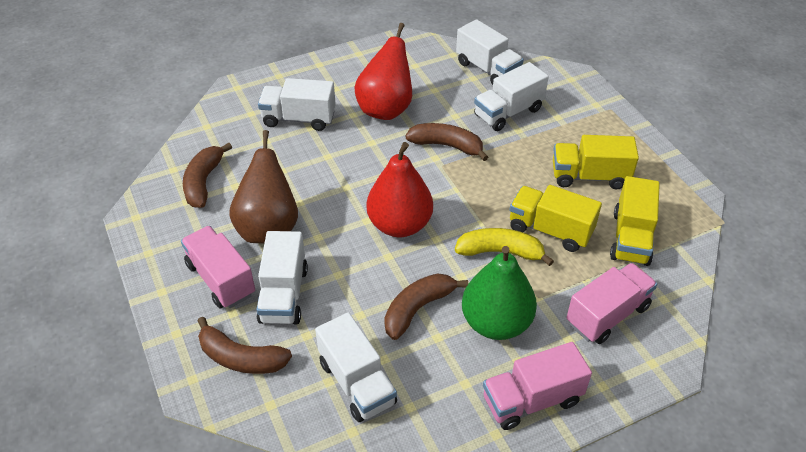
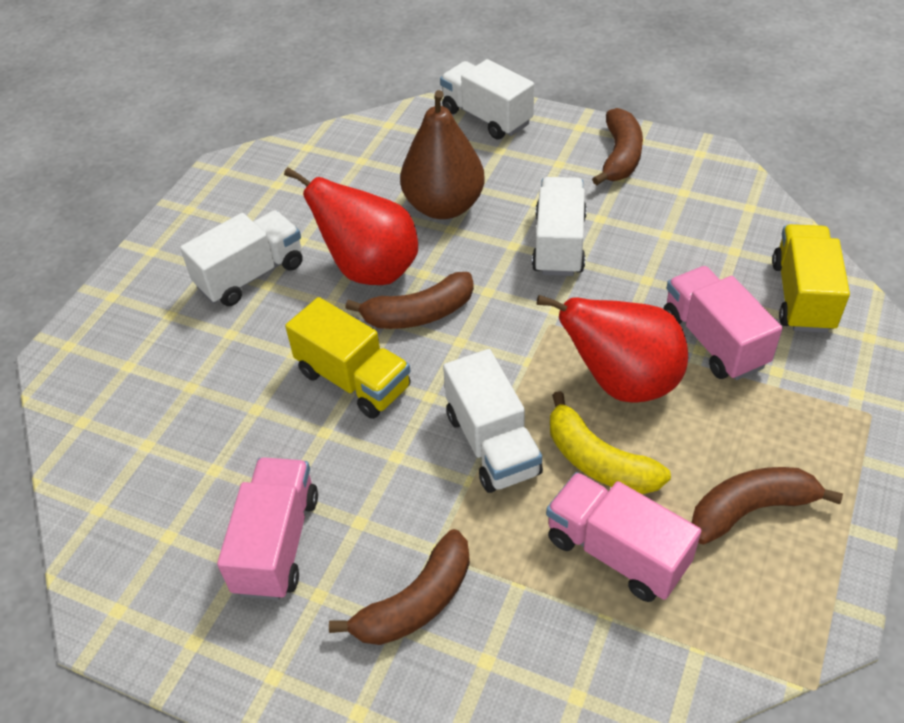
green pear: [462,246,537,340] = 1 -> none = 0
white truck: [256,231,308,324] [258,78,336,131] [315,312,397,422] [456,19,524,85] [474,62,549,131] = 5 -> [180,210,303,306] [440,59,534,140] [443,349,543,493] [532,177,587,276] = 4
yellow truck: [509,185,602,252] [553,135,639,190] [610,176,660,266] = 3 -> [285,297,411,419] [772,224,850,333] = 2

